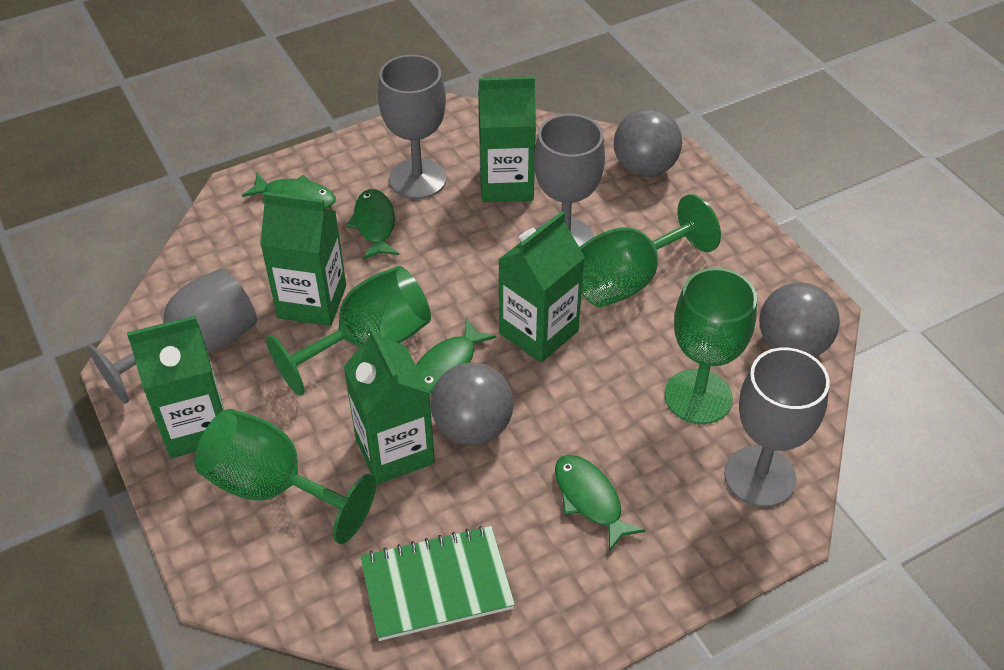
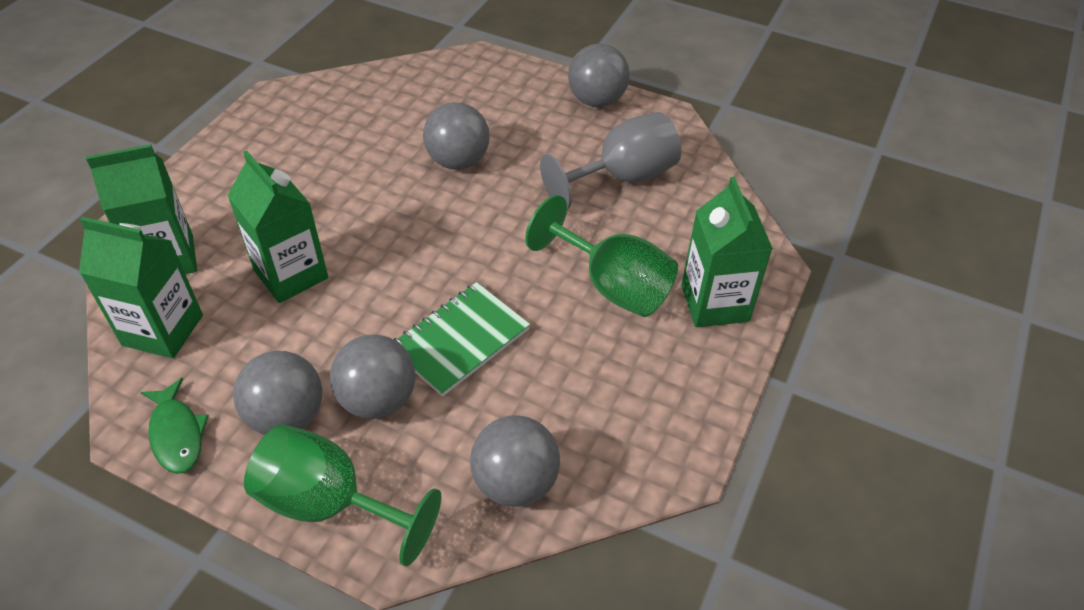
green carton: [127,316,224,458] [260,192,346,326] [343,326,435,484] [478,76,536,202] [498,211,585,363] = 5 -> [79,217,203,358] [86,144,197,274] [227,151,328,303] [681,177,773,327] = 4
green fish: [242,173,336,209] [346,189,399,260] [416,319,496,393] [555,455,645,552] = 4 -> [140,378,209,474] = 1
green goblet: [194,409,376,544] [266,266,431,396] [579,194,721,307] [665,268,757,424] = 4 -> [244,424,441,566] [525,195,678,317] = 2
grey ball: [431,363,513,445] [614,108,682,177] [759,282,840,357] = 3 -> [233,351,322,435] [330,334,415,419] [423,102,490,170] [470,415,560,507] [568,44,630,107] = 5
grey goblet: [88,268,257,404] [378,55,447,199] [534,114,605,247] [724,348,830,507] = 4 -> [540,112,681,209] = 1

